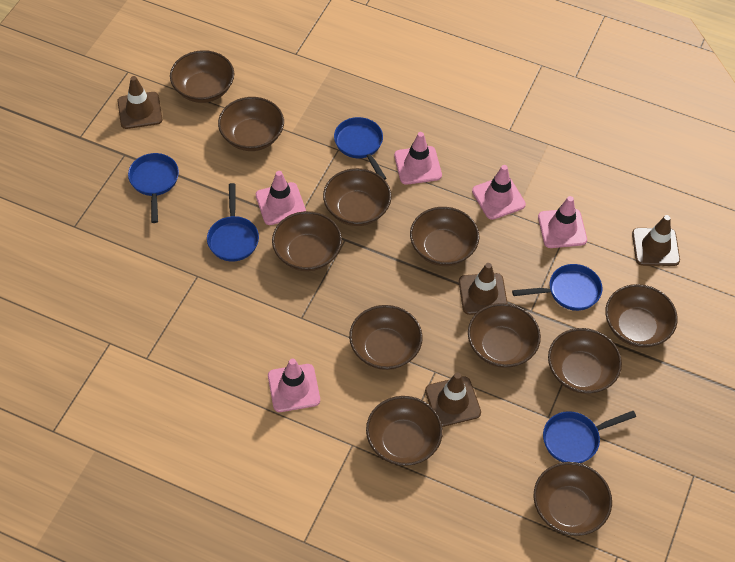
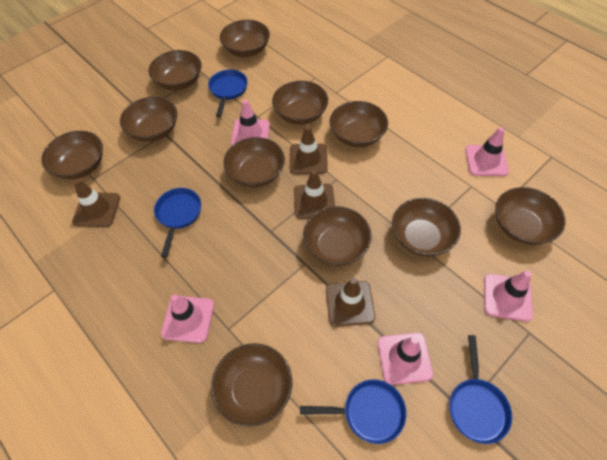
blue pan: [128,153,179,223] [207,183,259,262] [334,117,386,180] [512,264,602,311] [543,411,636,463] = 5 -> [154,188,201,258] [208,69,248,117] [300,379,407,444] [449,335,512,444] = 4

